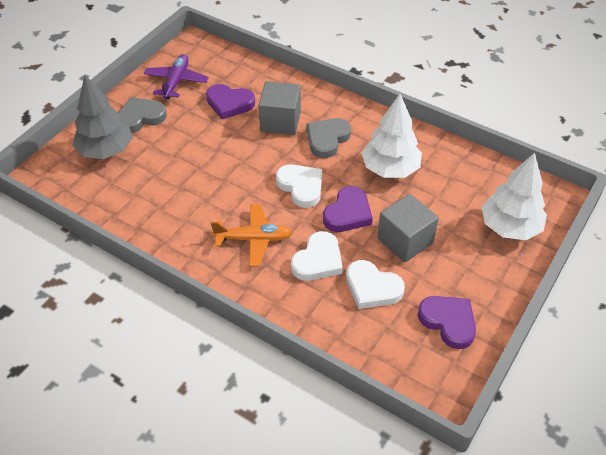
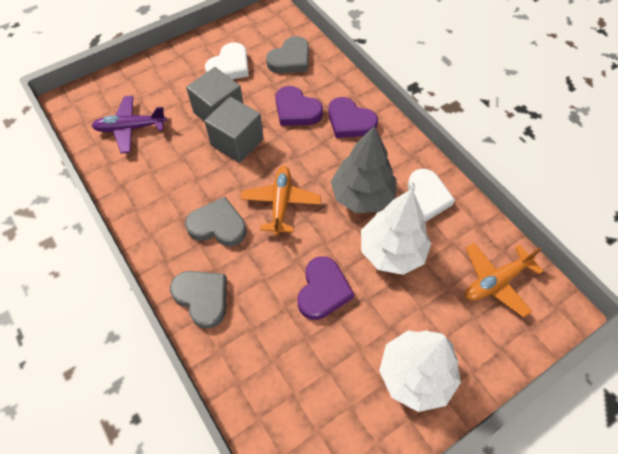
grey heart: [119,97,167,133] [307,118,351,158] = 2 -> [170,271,227,329] [185,197,247,246] [266,36,309,73] = 3
orange plane: [211,204,292,266] = 1 -> [241,166,321,236] [465,243,543,318] = 2
white heart: [276,164,322,208] [291,231,343,281] [346,260,405,309] = 3 -> [205,42,249,79] [408,169,455,222] = 2

